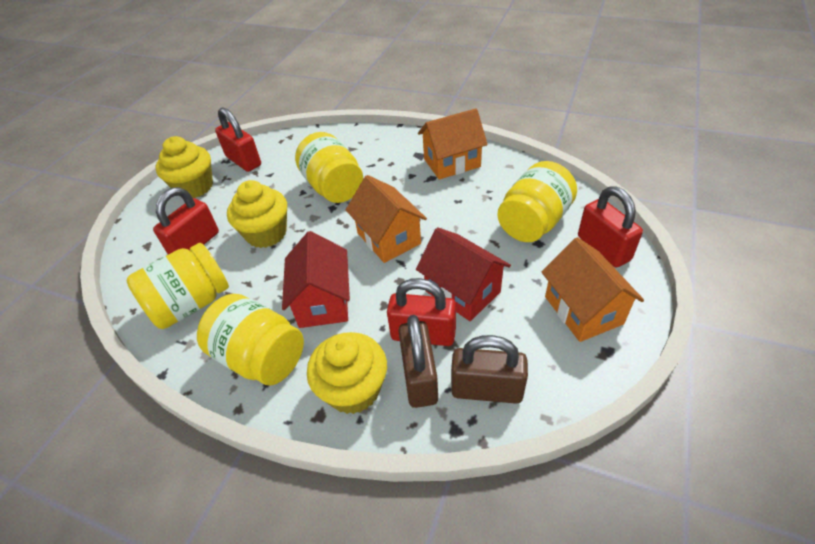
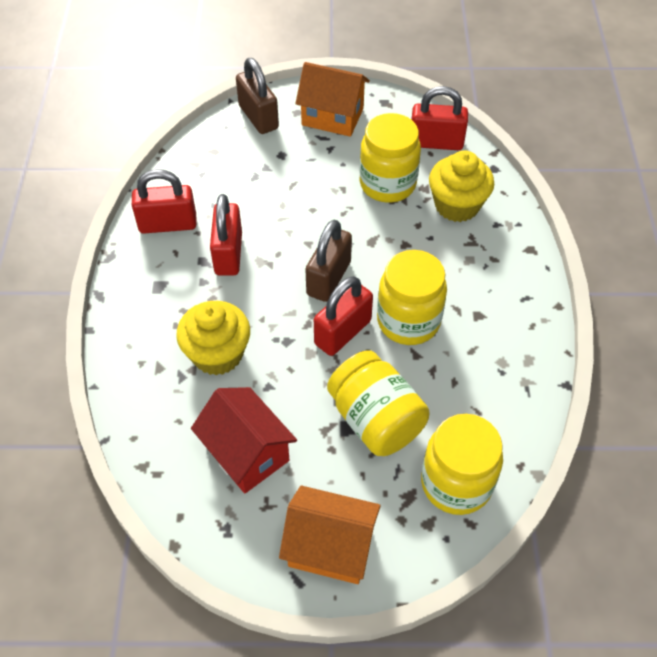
orange house: [346,175,427,263] [418,108,488,180] [542,237,644,342] = 3 -> [279,486,381,584] [295,62,370,137] = 2
red house: [282,231,350,328] [416,227,511,321] = 2 -> [191,387,297,493] = 1
yellow cupcake: [155,136,213,198] [227,180,287,248] [307,332,387,414] = 3 -> [176,301,250,375] [429,151,494,222] = 2

